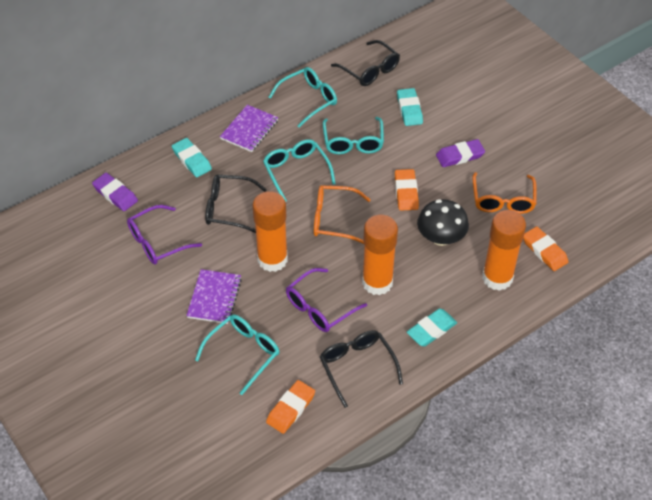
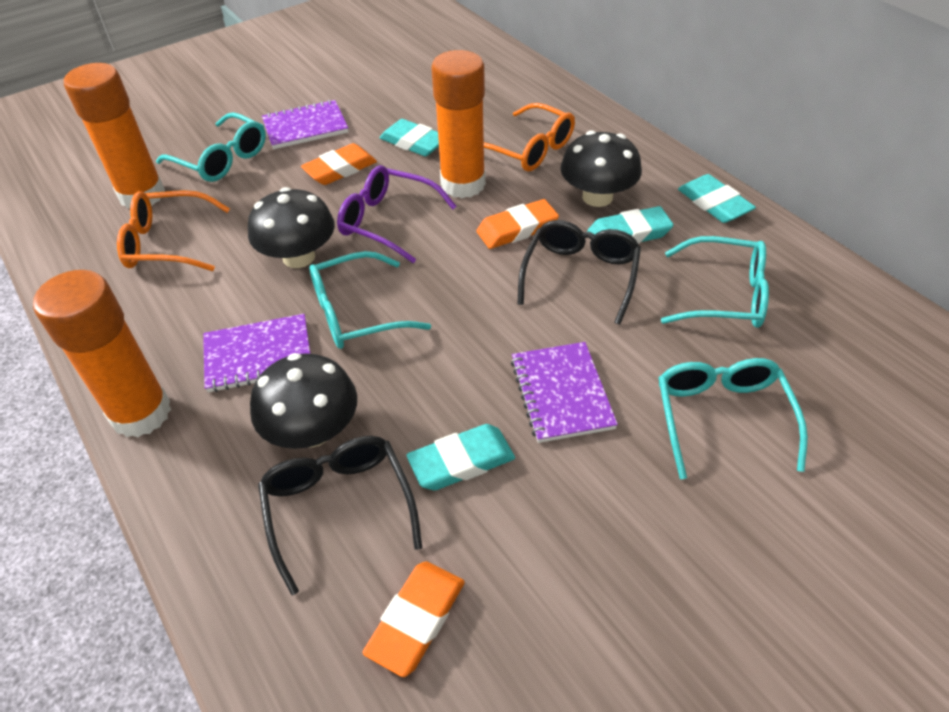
black glasses: [205,175,267,233] [320,330,403,408] [331,40,400,86] = 3 -> [258,436,422,595] [517,220,641,325] = 2
black mushroom: [417,199,469,246] = 1 -> [248,187,335,268] [250,353,357,449] [560,130,642,207] = 3
purple eraser: [92,173,138,211] [436,139,485,167] = 2 -> none = 0
purple glasses: [127,205,202,264] [286,268,367,332] = 2 -> [337,165,457,263] = 1
purple notebook: [186,269,242,324] [220,105,278,152] = 2 -> [203,314,310,392] [262,100,348,149] [511,342,618,443] = 3
turquoise eraser: [172,138,212,177] [397,88,423,126] [407,309,457,347] = 3 -> [380,119,439,157] [407,424,515,490] [587,206,673,244] [678,174,756,223] = 4

